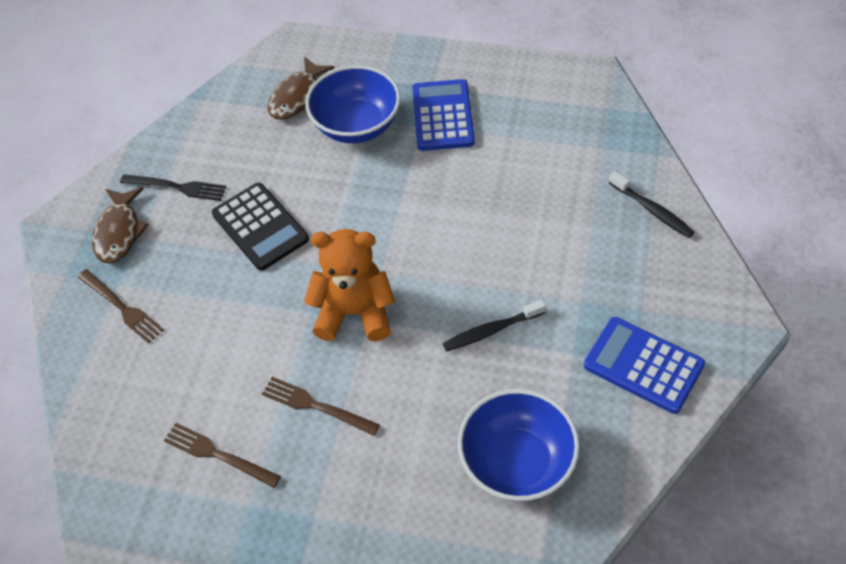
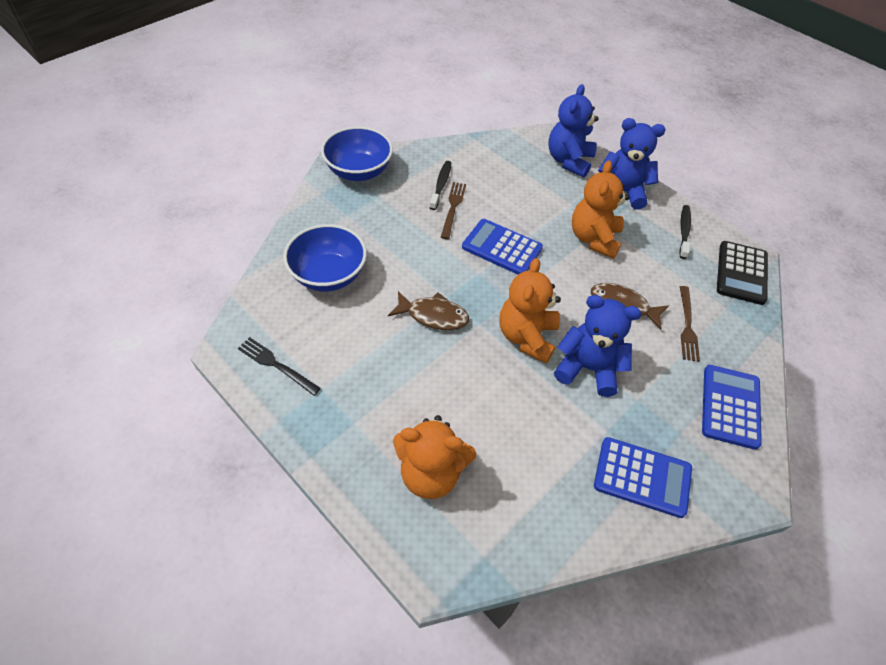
blue calculator: [412,79,475,151] [584,317,705,414] = 2 -> [462,219,543,275] [594,437,692,518] [702,365,762,450] = 3
blue teddy bear: none = 0 -> [548,84,599,178] [554,295,641,397] [598,118,666,210] = 3
brown fork: [78,269,164,344] [164,423,281,488] [262,377,380,436] = 3 -> [441,182,466,239] [680,286,700,362] = 2
orange teddy bear: [304,229,395,341] = 1 -> [393,415,477,499] [500,258,561,364] [572,160,630,259] = 3

